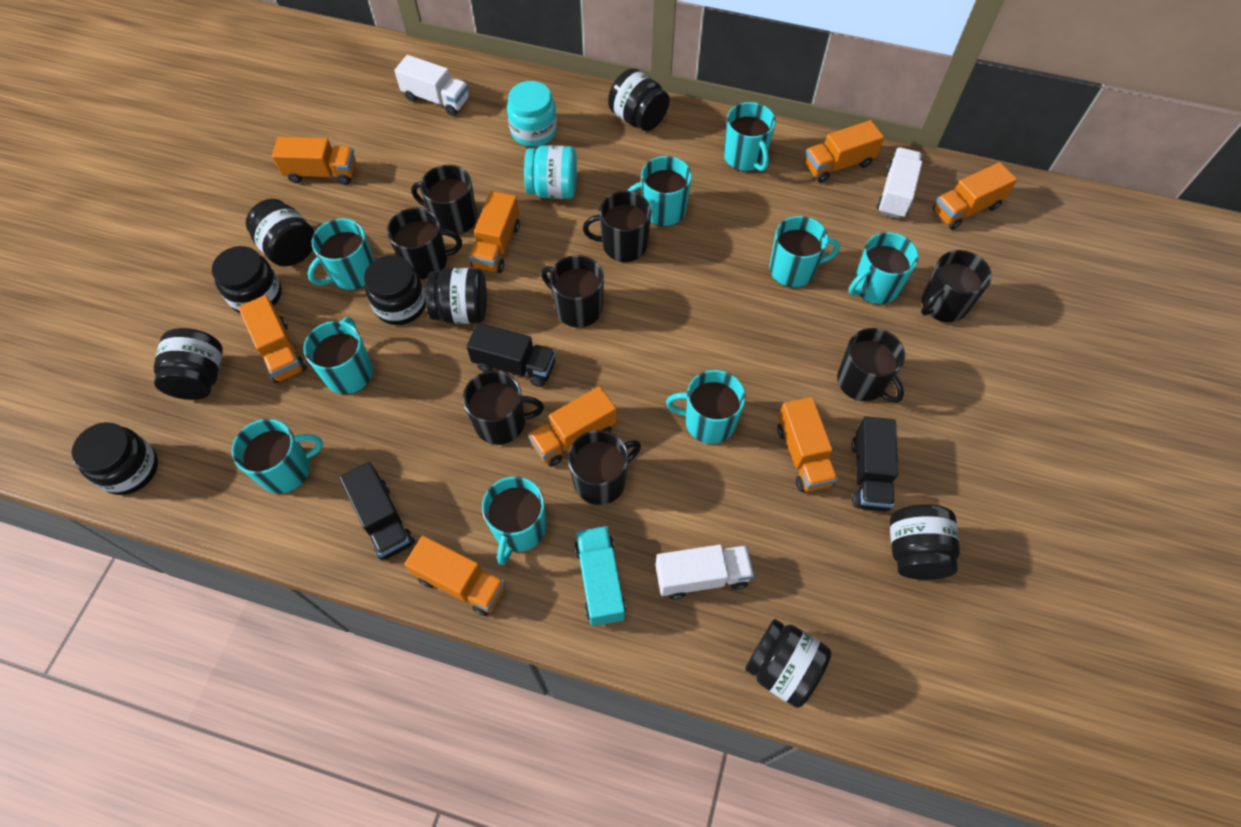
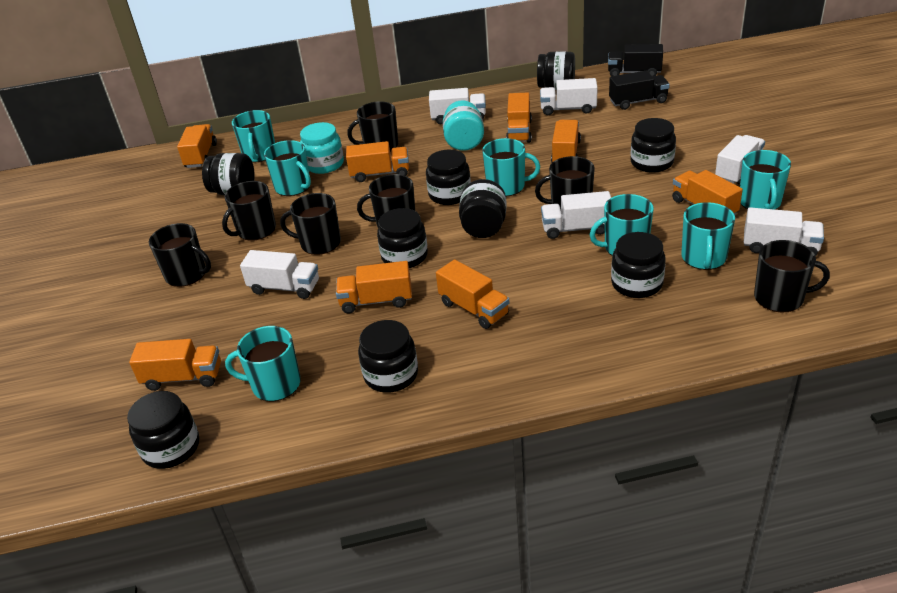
black mug: [387,208,462,279] [411,165,477,235] [463,371,544,445] [541,255,604,328] [568,430,641,505] [583,191,651,262] [837,328,905,403] [921,250,992,322] = 8 -> [149,223,211,287] [222,181,276,241] [280,193,341,255] [347,101,398,152] [357,174,415,228] [535,156,595,209] [754,240,830,313] = 7
black truck: [339,462,415,561] [466,323,556,387] [851,416,898,511] = 3 -> [608,44,663,76] [609,71,670,110] = 2
turquoise mug: [232,419,323,494] [303,317,373,394] [308,218,374,290] [482,476,547,565] [627,156,692,227] [666,370,746,444] [724,102,776,172] [769,216,840,288] [849,232,919,304] = 9 -> [225,326,301,402] [232,110,275,162] [264,140,311,196] [482,138,540,196] [590,194,654,256] [681,202,735,270] [740,150,791,210] = 7
turquoise truck: [574,526,626,626] = 1 -> none = 0
white truck: [394,55,469,116] [655,545,754,599] [877,147,922,219] = 3 -> [240,250,319,299] [429,88,486,124] [540,78,598,115] [541,191,611,239] [715,135,765,185] [744,207,824,256] = 6

